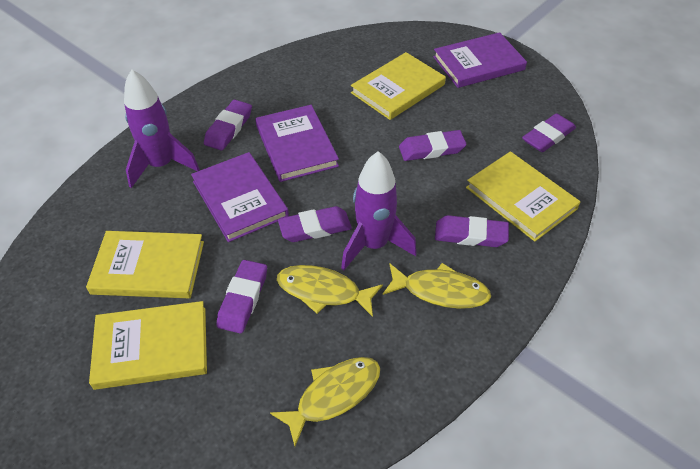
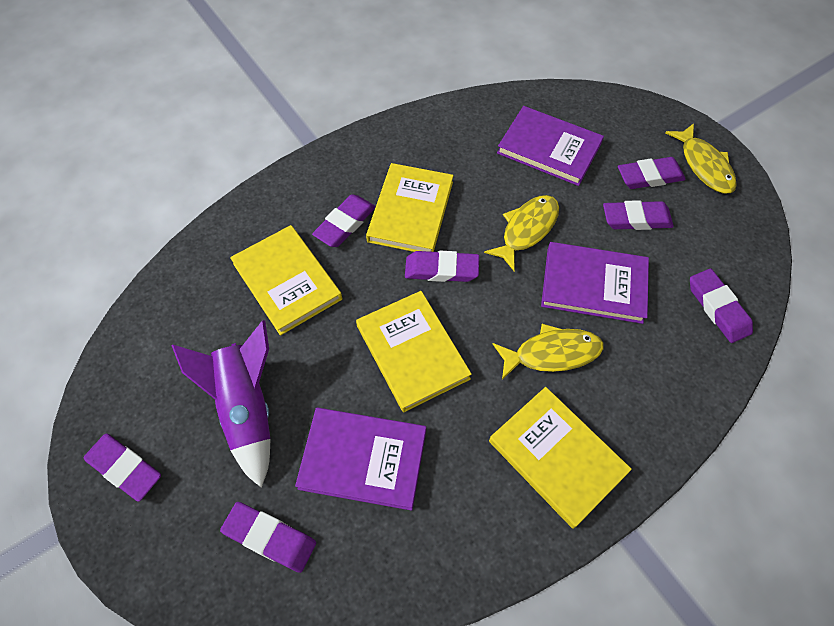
purple eraser: [204,100,252,151] [216,260,267,334] [278,206,352,242] [399,130,467,161] [435,215,509,247] [522,113,576,152] = 6 -> [84,433,161,502] [220,502,316,573] [312,194,376,247] [405,251,479,282] [603,200,674,230] [618,157,686,189] [690,269,753,343] = 7
purple rocket: [124,69,200,188] [341,151,417,270] = 2 -> [172,321,271,488] = 1

